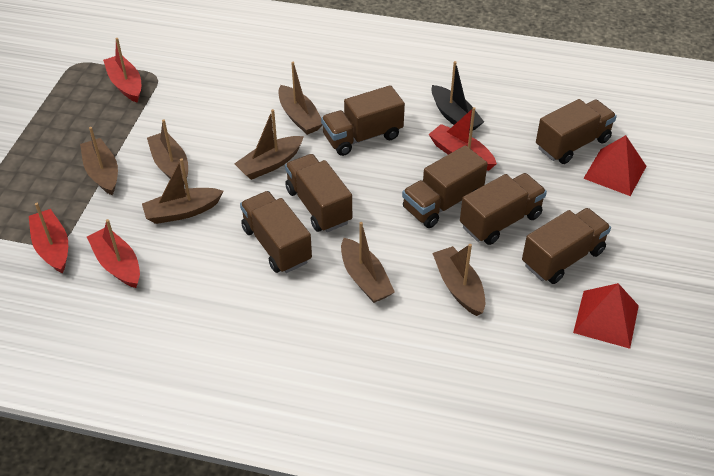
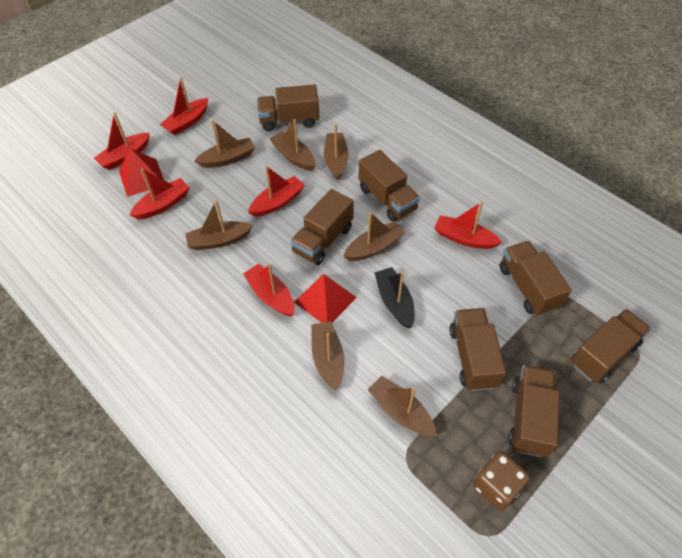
brown dice: none = 0 -> [473,451,530,511] = 1
red boat: [29,203,68,273] [87,219,140,288] [103,38,141,103] [428,107,497,171] = 4 -> [94,112,150,170] [130,168,190,220] [160,77,208,135] [243,264,295,317] [248,166,305,217] [434,202,502,249] = 6

